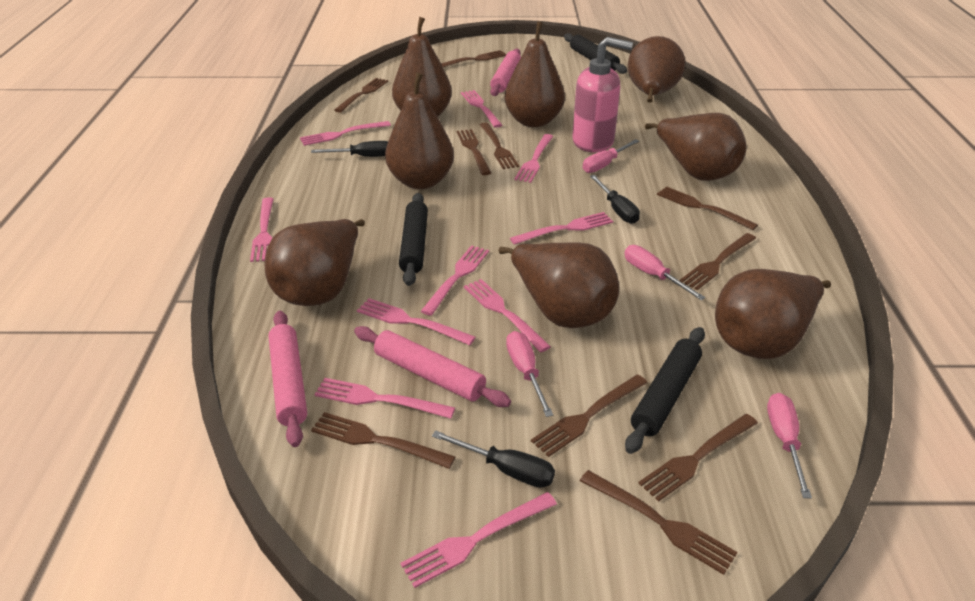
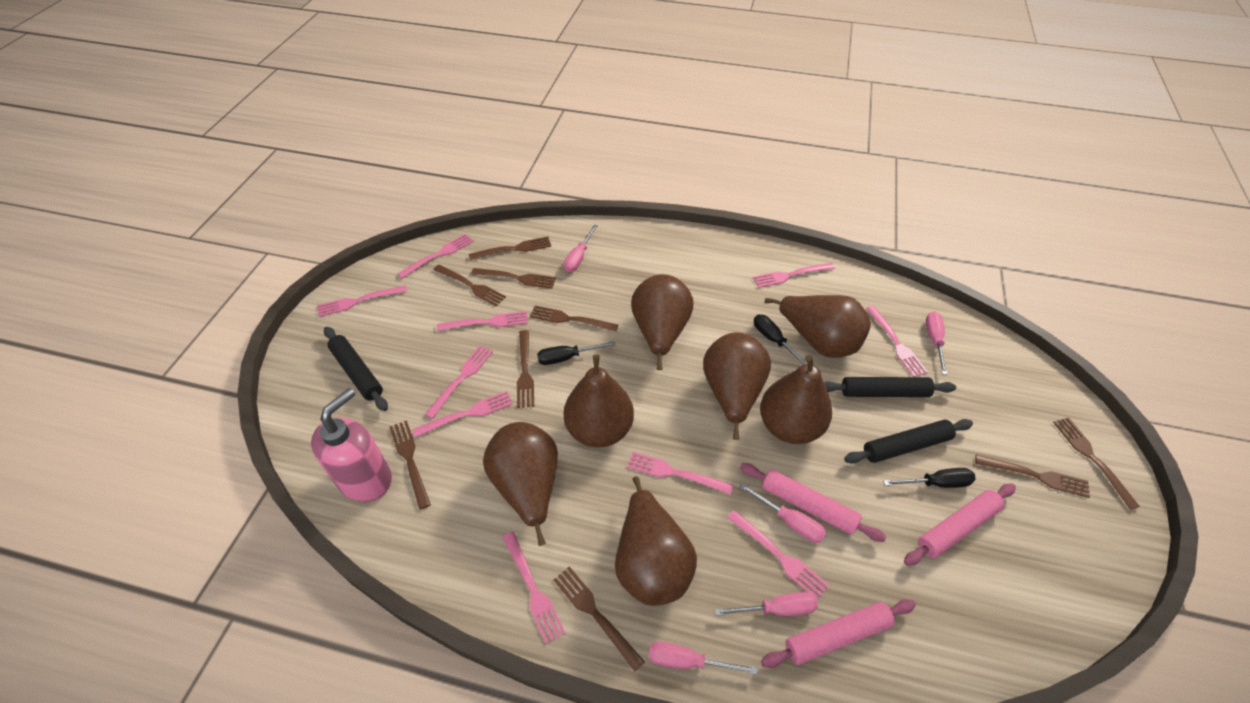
brown fork: [311,412,455,469] [334,78,388,113] [441,50,506,67] [457,129,491,175] [480,122,519,169] [531,374,647,457] [580,470,738,575] [638,414,758,502] [657,186,758,230] [680,233,756,290] = 10 -> [389,420,431,510] [433,265,506,306] [469,237,551,260] [471,268,556,289] [517,330,534,408] [530,306,618,332] [553,567,645,672] [975,455,1090,498] [1053,417,1140,510] = 9
brown pear: [264,219,365,306] [385,73,454,189] [392,17,452,117] [498,243,619,328] [504,21,565,127] [628,36,685,103] [645,113,746,181] [715,269,831,359] = 8 -> [483,422,558,546] [564,354,634,448] [615,476,697,606] [631,274,693,370] [703,332,771,440] [760,355,832,444] [765,295,871,358] = 7
pink screwdriver: [506,331,553,417] [583,139,639,173] [625,245,706,300] [767,393,812,499] = 4 -> [564,225,598,272] [649,642,757,675] [714,592,818,616] [739,483,826,543] [926,311,947,375] = 5

